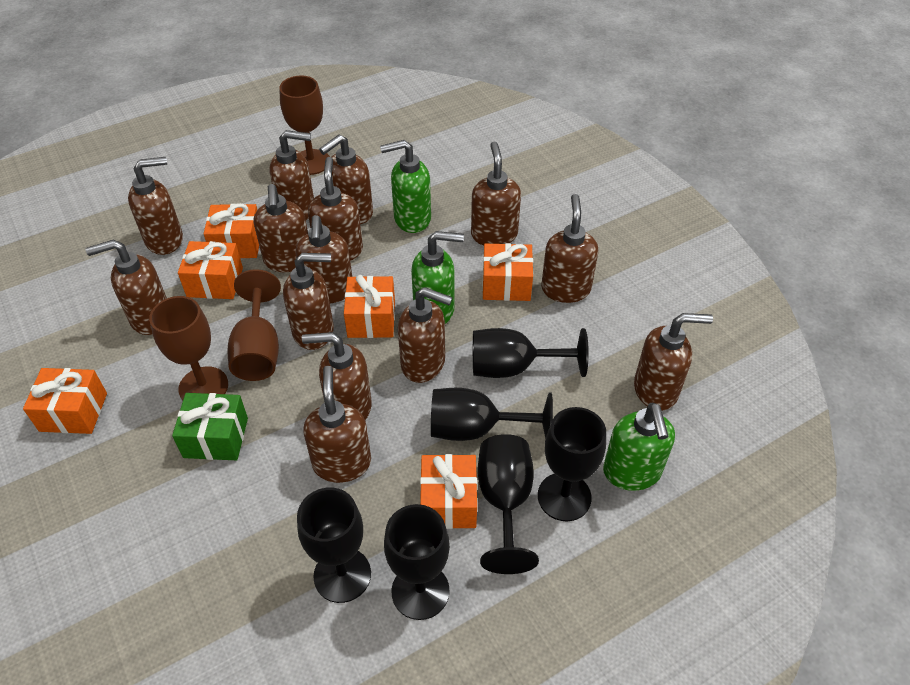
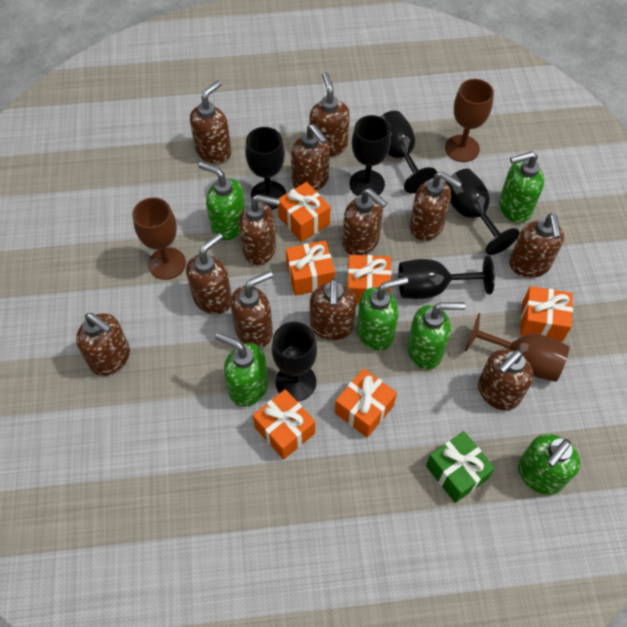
brown soap dispenser: [85,240,167,335] [128,157,183,255] [254,184,308,272] [270,130,314,220] [283,253,334,350] [296,215,352,303] [302,332,372,420] [303,366,371,483] [308,157,363,261] [319,135,373,224] [398,287,453,383] [471,142,521,245] [541,194,598,303] [634,313,713,411] = 14 -> [76,313,130,376] [186,233,232,314] [190,80,232,164] [230,271,273,348] [239,194,280,265] [291,124,330,191] [309,72,350,157] [310,278,357,340] [342,188,387,255] [410,171,462,241] [478,349,533,410] [509,213,564,278] = 12
green soap dispenser: [380,140,431,233] [411,231,464,324] [603,402,675,491] = 3 -> [198,162,245,240] [215,332,268,407] [357,276,408,351] [407,302,466,370] [499,151,544,223] [518,434,581,495] = 6

